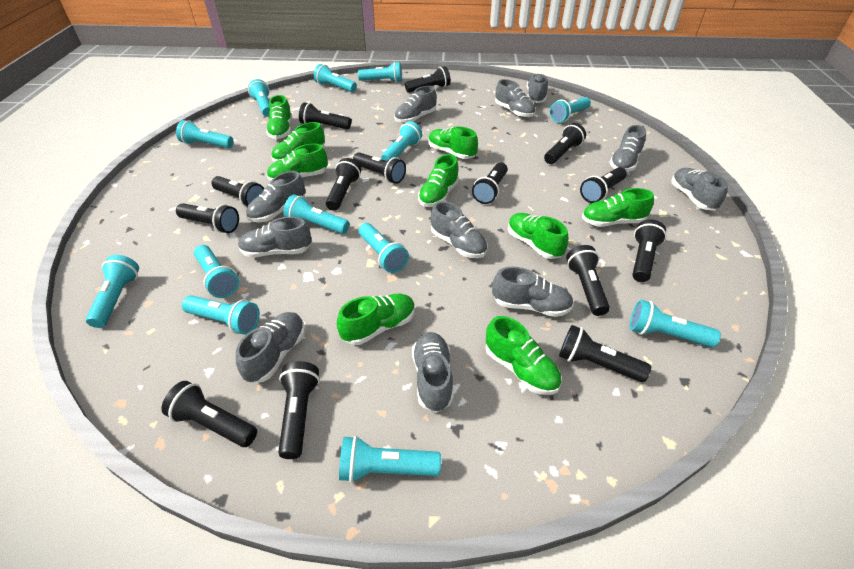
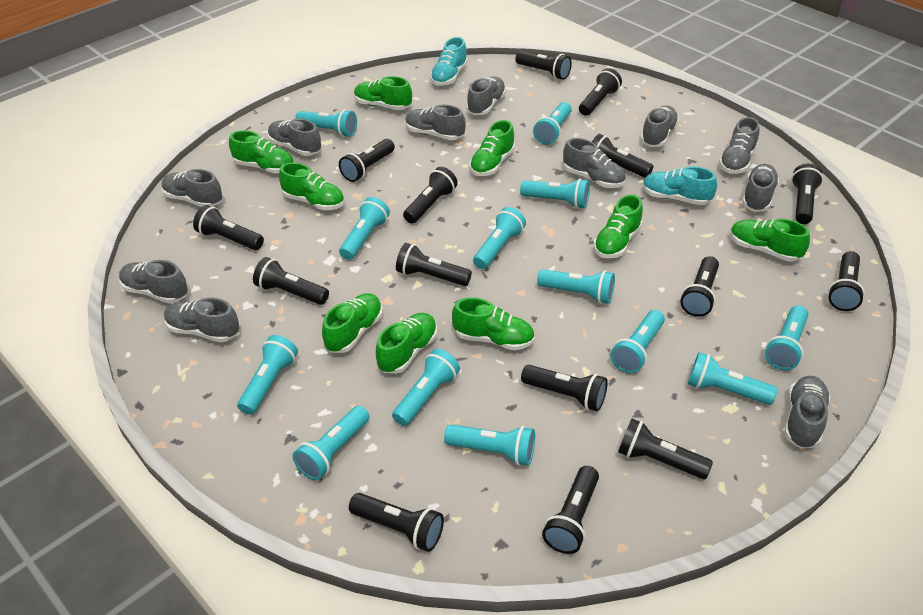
black flashlight: [161,381,257,447] [176,203,239,233] [212,176,264,208] [278,361,320,459] [299,102,351,129] [326,158,361,211] [353,152,406,184] [405,66,451,93] [472,162,508,204] [544,123,586,164] [559,325,651,382] [566,245,610,316] [580,167,627,203] [632,219,667,282] = 14 -> [193,205,264,250] [253,257,329,305] [339,139,395,182] [349,493,444,552] [396,243,472,286] [403,167,458,224] [515,51,572,80] [521,365,608,411] [542,466,599,554] [579,68,622,116] [592,134,653,178] [618,419,713,479] [680,256,719,317] [791,164,823,224] [828,251,865,311] = 15
turquoise shoe: none = 0 -> [430,37,468,86] [643,166,717,205] = 2

